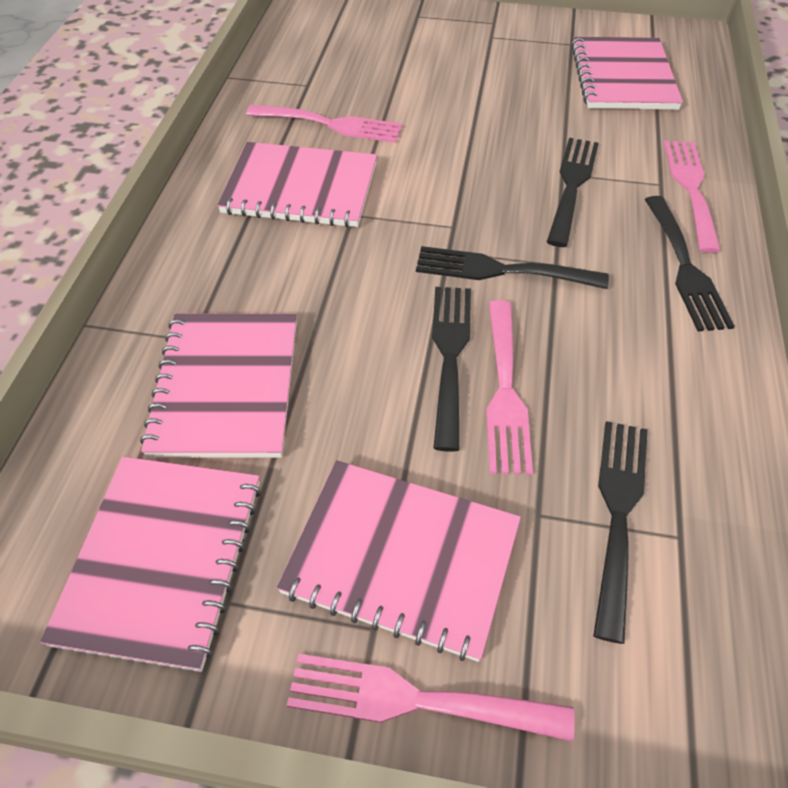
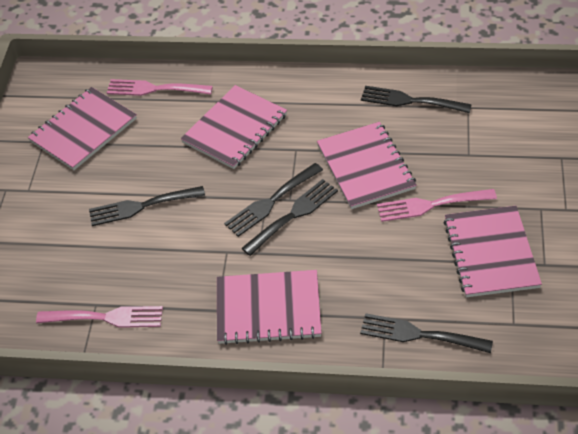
pink fork: [246,104,403,143] [287,654,575,742] [486,300,533,475] [664,141,721,253] = 4 -> [36,306,163,328] [107,79,213,96] [377,189,497,222] = 3

